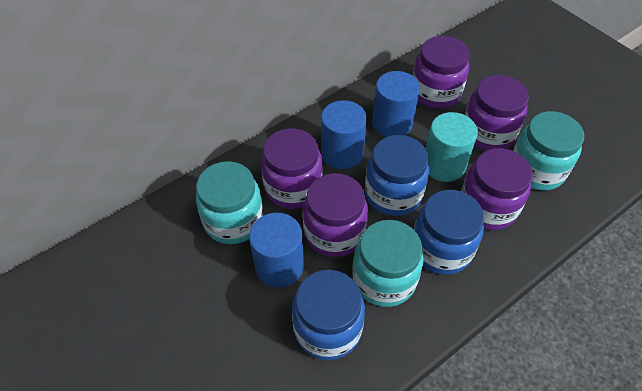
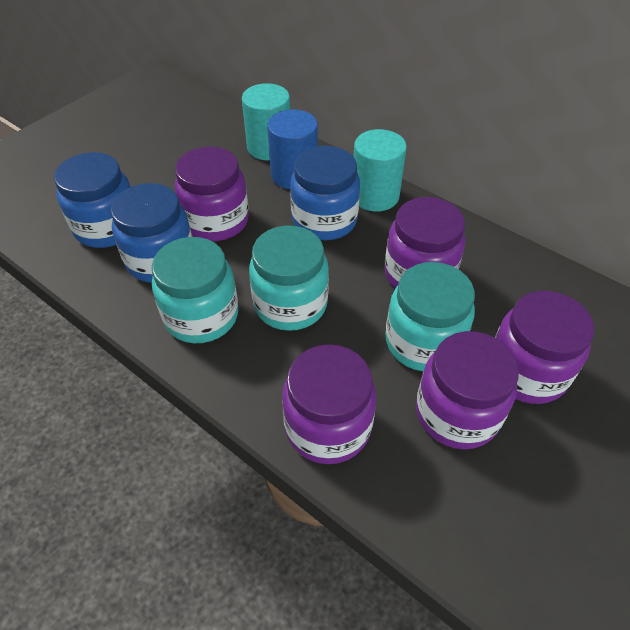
blue cylinder: [249,213,304,288] [321,100,367,169] [372,71,420,137] = 3 -> [267,109,318,189] = 1
turquoise cylinder: [426,112,478,182] = 1 -> [242,83,290,161] [353,129,407,211] = 2

